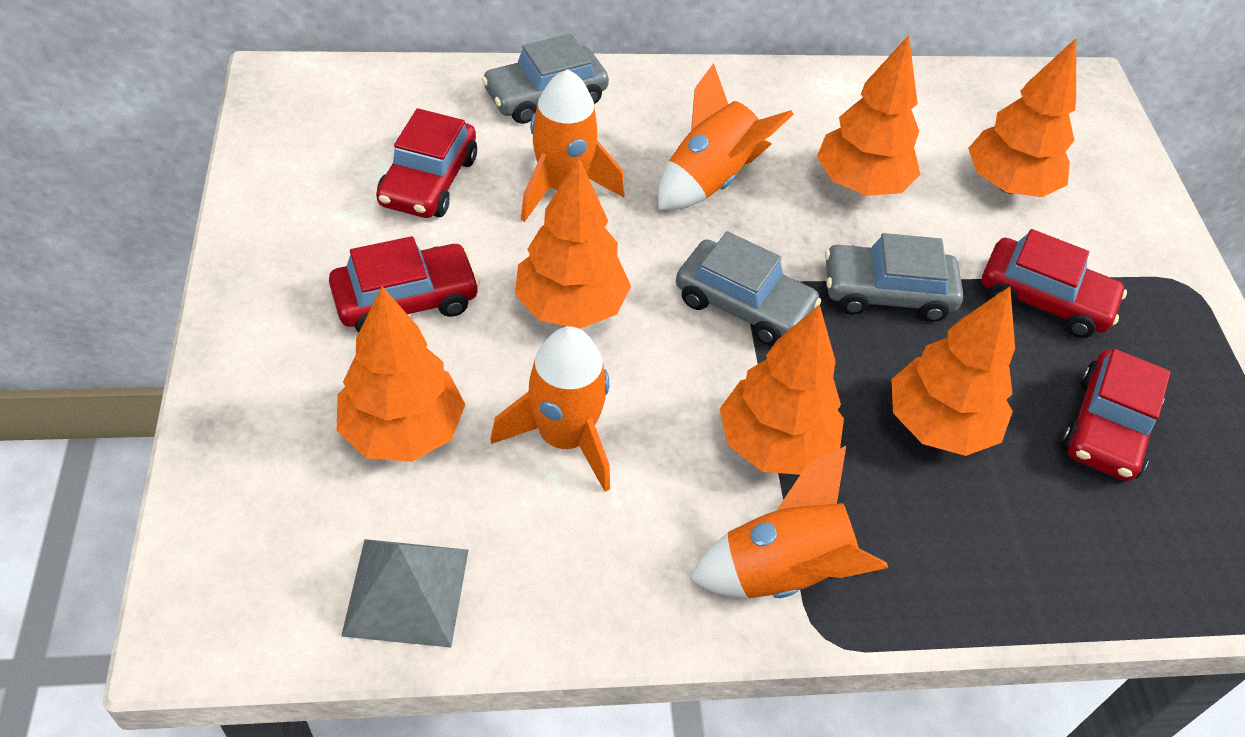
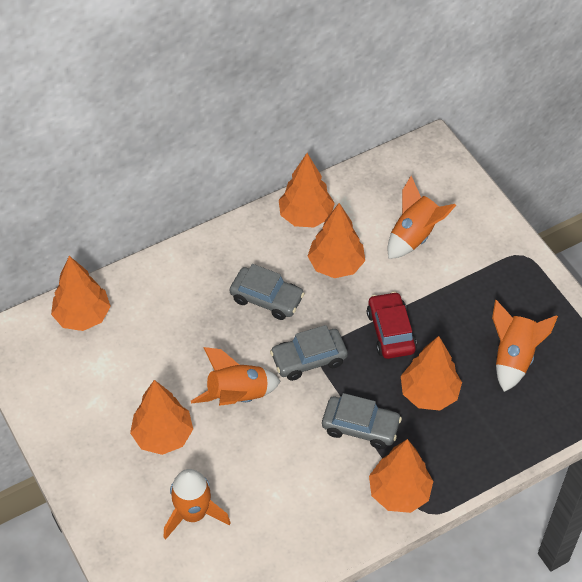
grey pyramid: [341,539,469,648] = 1 -> none = 0
red car: [329,236,480,333] [376,108,477,218] [982,229,1127,338] [1062,349,1171,481] = 4 -> [367,292,417,359] = 1

